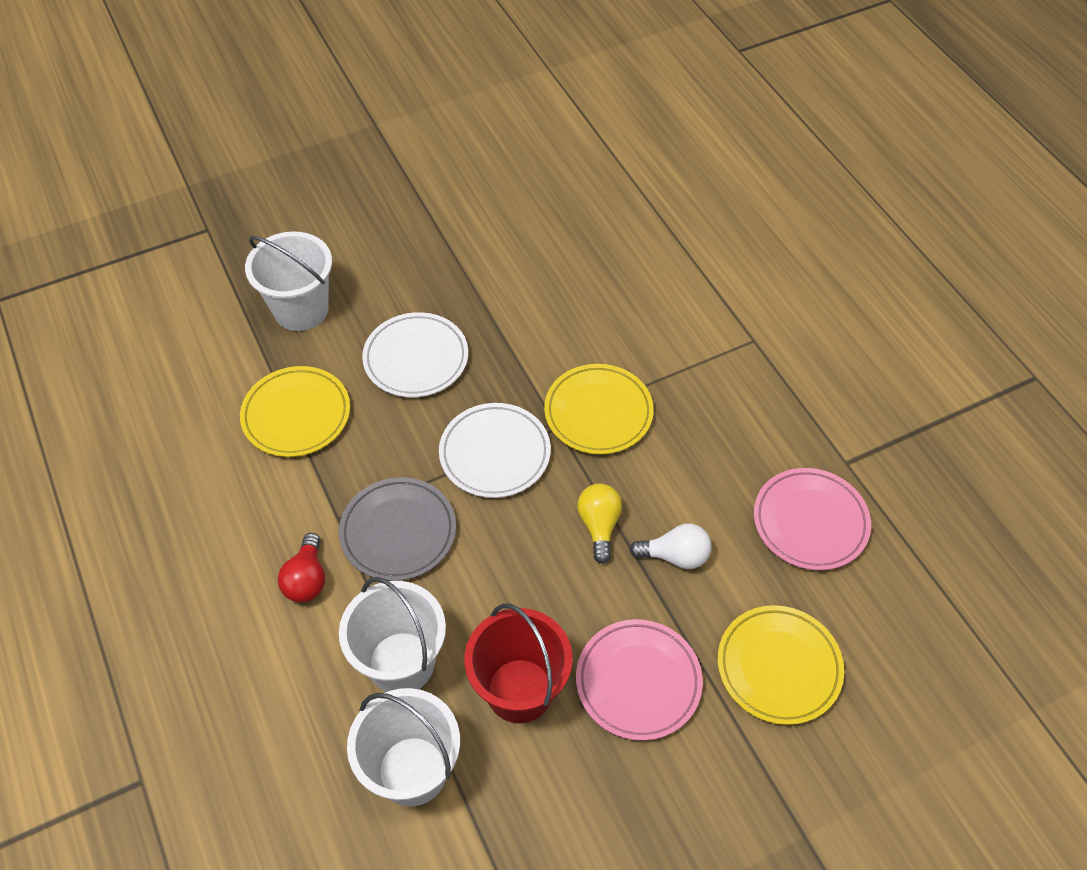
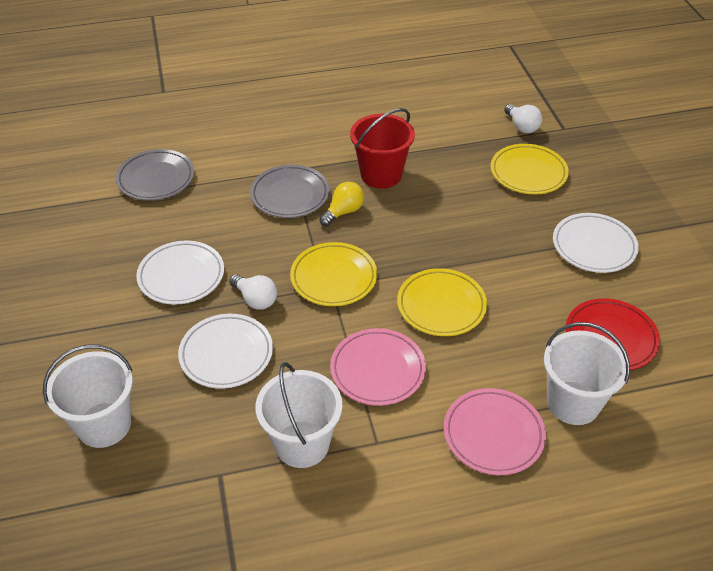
grey plate: [339,477,456,581] = 1 -> [116,149,194,201] [250,165,330,218] = 2
red light bulb: [278,533,325,603] = 1 -> none = 0
red plate: none = 0 -> [566,298,660,370] = 1
white light bulb: [629,523,711,569] = 1 -> [229,275,277,310] [504,104,542,133] = 2
white plate: [362,312,468,397] [439,403,551,498] = 2 -> [136,241,224,305] [178,314,273,389] [553,213,639,273] = 3

